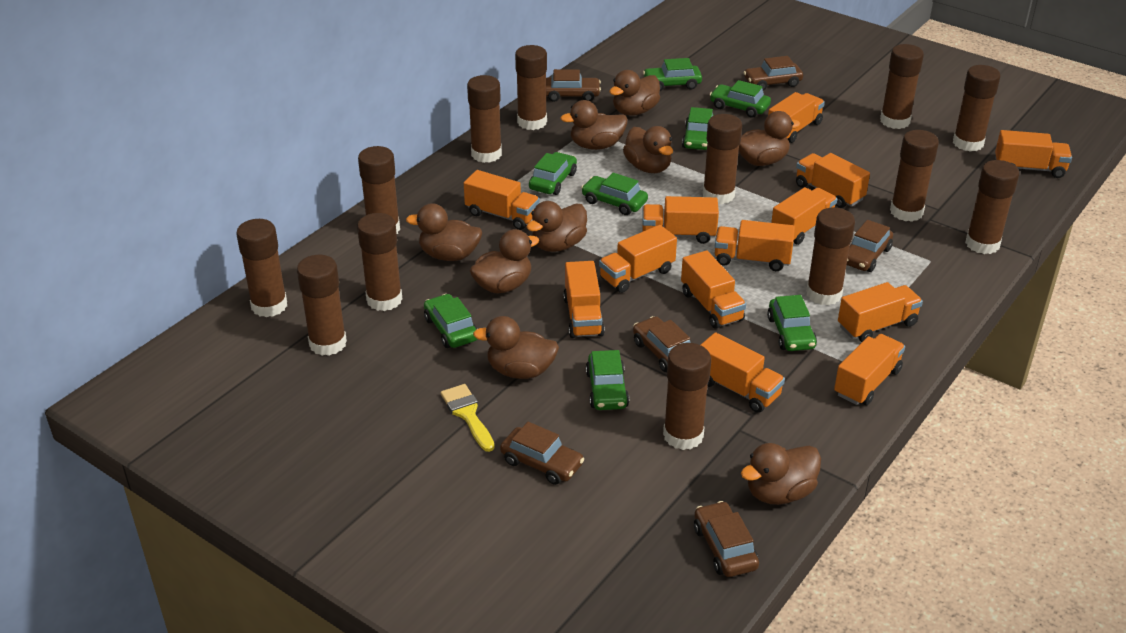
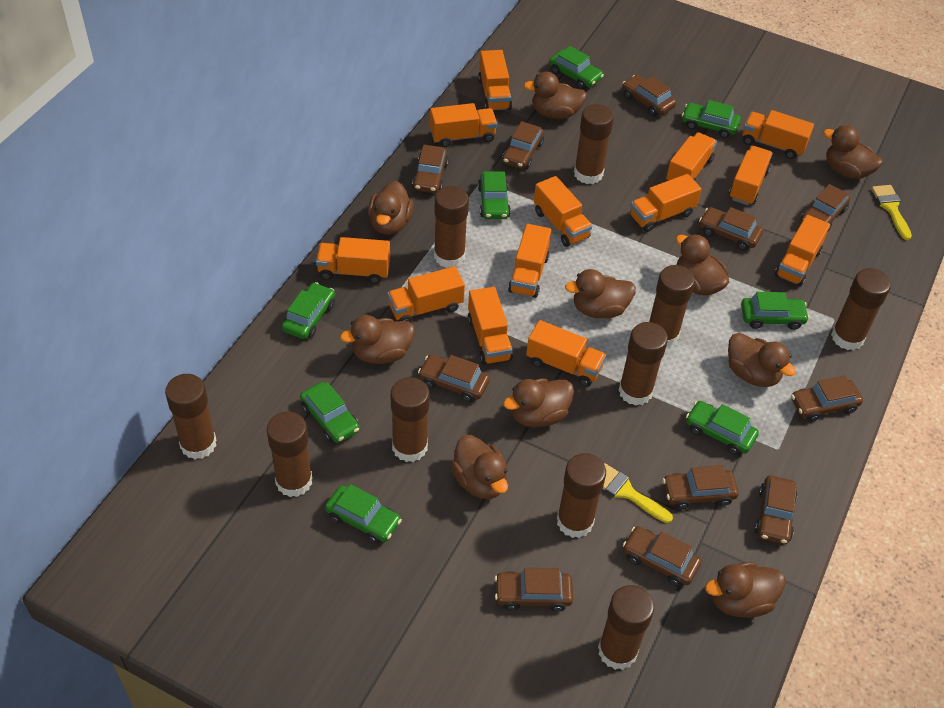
brown car: [500,422,584,485] [546,69,601,102] [633,316,691,372] [694,501,759,577] [744,56,803,90] [847,220,893,272] = 6 -> [412,145,449,193] [418,355,490,402] [494,568,573,612] [502,121,544,169] [622,75,676,116] [623,526,701,587] [663,465,739,509] [699,207,763,250] [755,476,797,544] [791,375,863,422] [801,184,850,231] = 11
brown duck: [406,203,482,261] [470,229,539,294] [473,316,559,379] [526,201,587,252] [560,100,627,150] [609,70,660,116] [623,126,673,173] [739,111,800,166] [741,443,821,505] = 9 -> [340,315,415,364] [368,181,414,235] [451,435,508,499] [503,378,574,427] [524,72,587,119] [565,269,636,318] [676,234,729,296] [705,562,785,618] [728,333,796,387] [823,125,883,179] = 10
brown glue stick: [236,219,287,317] [297,255,347,356] [357,213,402,311] [358,146,400,234] [467,75,502,163] [515,45,547,130] [663,343,711,450] [703,114,742,204] [806,207,855,305] [880,44,924,129] [890,130,939,222] [953,65,1001,152] [965,160,1019,254] = 13 -> [165,374,216,459] [267,412,312,497] [391,377,430,462] [434,186,469,268] [557,453,606,538] [574,104,614,184] [598,585,654,670] [619,322,668,406] [649,265,695,348] [831,268,891,350] = 10
yellow brush: [441,384,495,452] = 1 -> [603,463,673,523] [872,185,912,240] = 2

